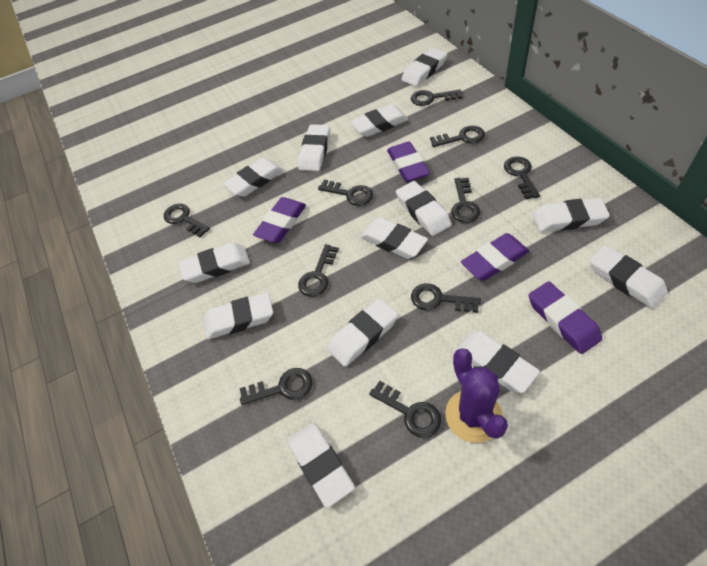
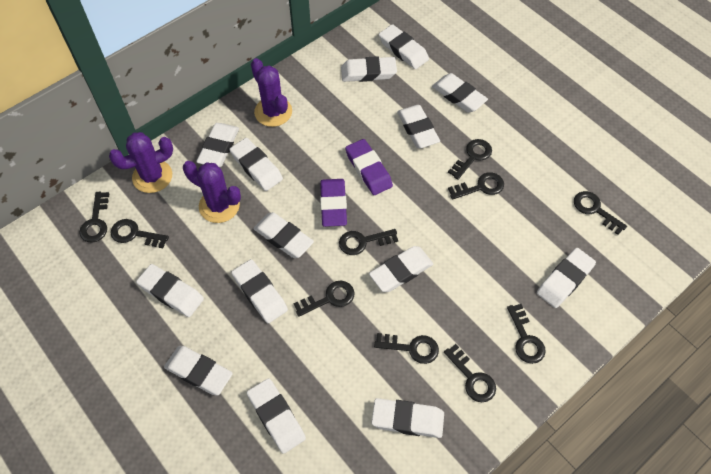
purple cactus: [445,348,508,443] = 1 -> [109,132,173,193] [183,161,241,223] [251,58,292,127] = 3
purple eraser: [253,197,306,243] [387,142,430,182] [461,233,529,281] [528,281,602,354] = 4 -> [320,179,347,227] [345,139,393,195] = 2
white eraser: [179,243,250,283] [204,293,273,339] [223,157,284,197] [287,423,355,508] [298,124,330,171] [327,299,398,367] [351,104,408,137] [360,217,428,259] [396,181,452,236] [401,48,447,86] [455,332,540,393] [533,198,610,232] [590,245,668,309] = 13 -> [136,264,204,317] [164,346,233,396] [196,123,239,167] [229,138,283,191] [231,259,288,323] [247,378,306,454] [253,212,314,258] [341,56,397,82] [369,246,433,292] [372,398,444,438] [379,24,429,69] [397,105,440,148] [432,73,488,113] [537,248,596,308] = 14

